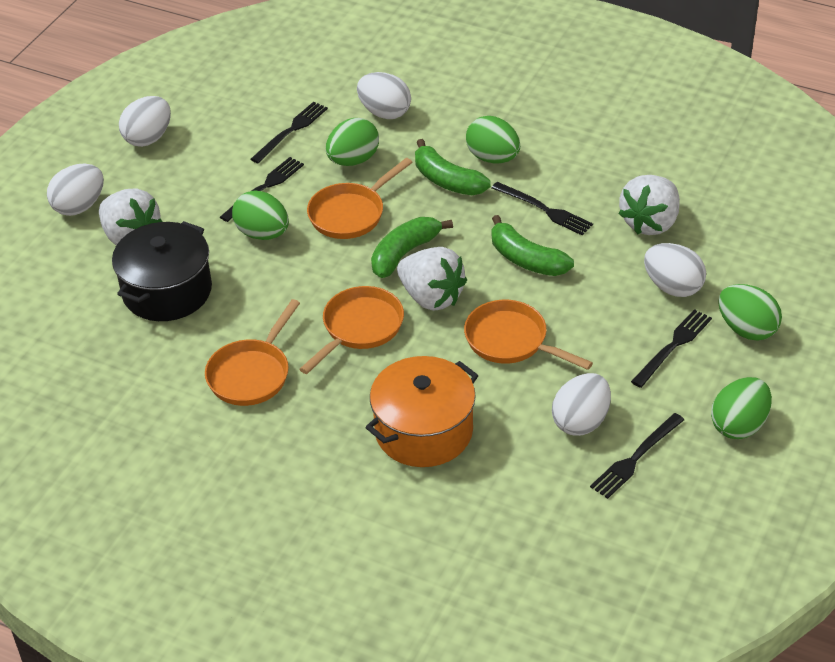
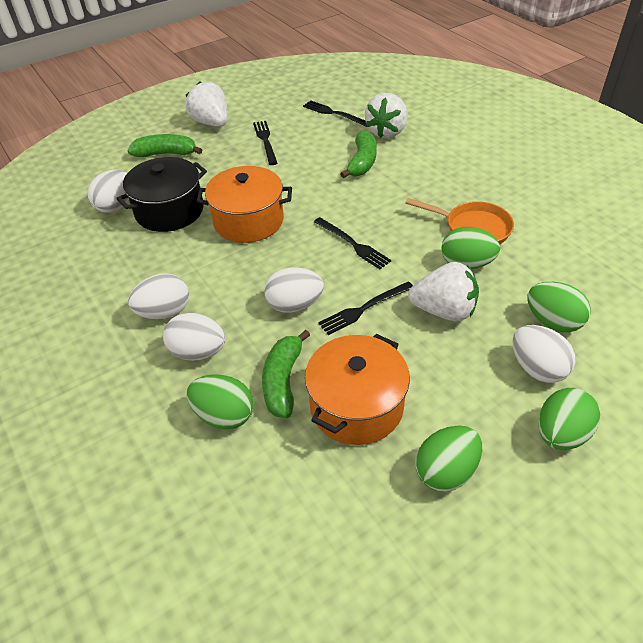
black fork: [220,157,304,222] [251,102,328,164] [492,182,593,236] [590,413,684,499] [631,309,712,388] = 5 -> [253,121,277,165] [303,100,367,127] [314,217,391,269] [318,282,413,335] = 4
orange pan: [205,299,300,406] [299,286,404,374] [307,158,412,239] [464,300,593,370] = 4 -> [405,198,514,244] = 1
orange pot: [365,356,479,467] = 1 -> [197,166,292,243] [305,334,410,445] = 2

